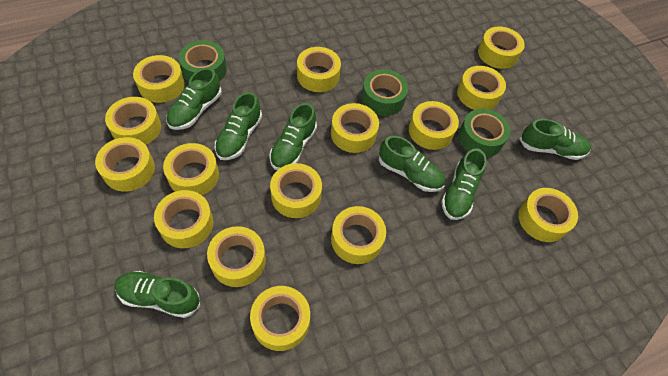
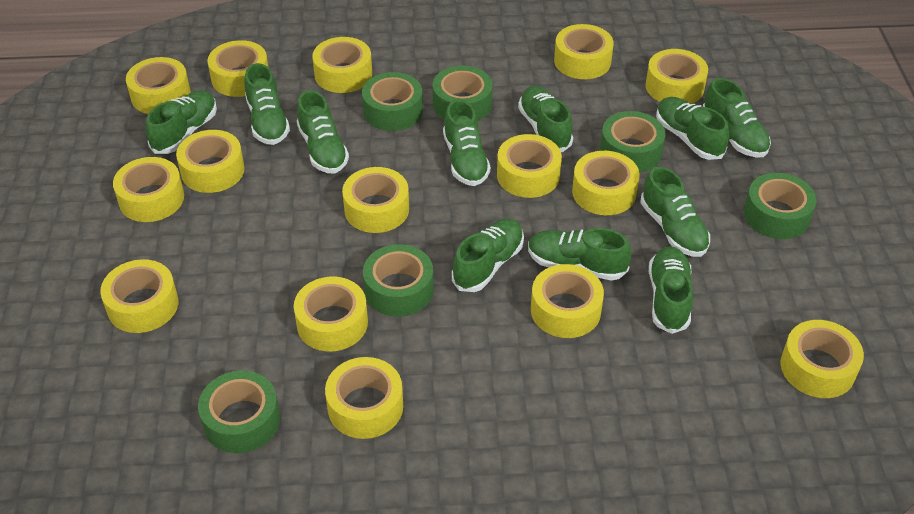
green shoe: [114,271,200,318] [166,68,222,130] [215,92,262,160] [269,103,317,170] [379,136,445,192] [441,148,487,220] [519,119,591,160] = 7 -> [146,90,217,154] [244,63,290,145] [297,90,349,174] [443,100,491,186] [452,218,524,292] [518,86,573,152] [528,228,631,281] [640,167,710,257] [649,246,693,334] [656,97,729,160] [703,78,771,157] = 11
green tape: [179,40,227,82] [361,69,408,116] [458,109,510,157] = 3 -> [198,370,280,453] [362,72,423,131] [363,244,434,317] [433,66,493,121] [600,111,665,173] [744,173,817,239] = 6

